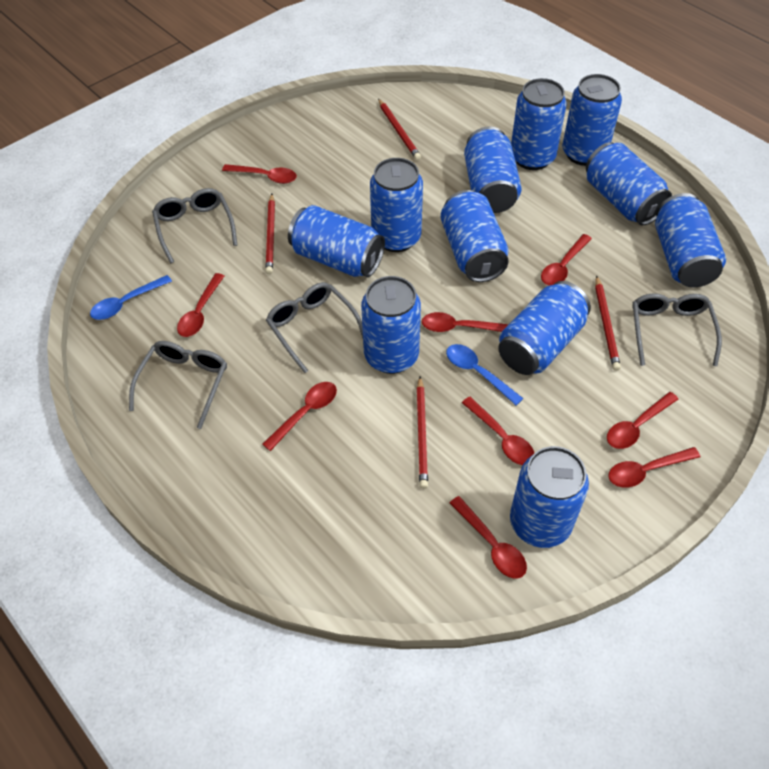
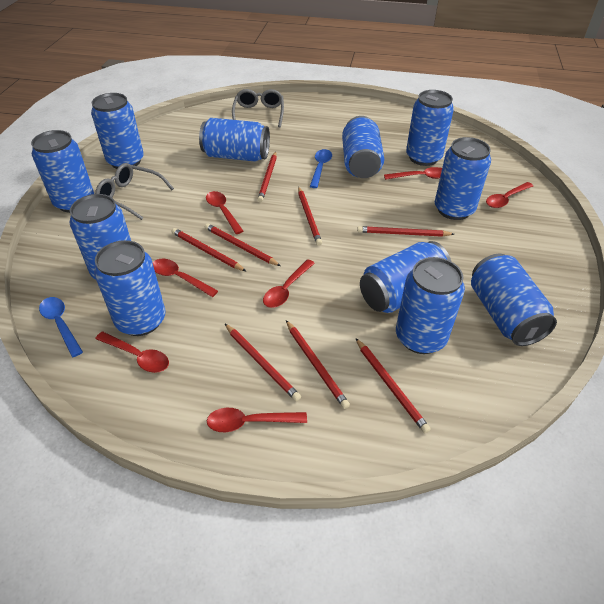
grey glasses: [129,341,227,429] [152,188,237,263] [266,282,363,373] [632,293,722,366] = 4 -> [95,163,174,220] [232,89,284,128] = 2
red pencil: [265,194,275,274] [378,99,421,160] [417,376,428,489] [595,275,621,371] = 4 -> [172,228,246,271] [205,223,281,266] [225,324,301,401] [257,152,277,202] [286,320,350,409] [298,187,322,246] [356,338,431,433] [357,226,454,237] = 8
red spoon: [177,273,224,337] [222,164,297,184] [262,382,337,451] [422,312,509,332] [450,496,527,578] [462,397,534,465] [541,234,592,286] [607,392,679,449] [608,447,700,488] = 9 -> [95,332,169,373] [153,259,218,297] [206,191,243,234] [207,408,307,432] [263,259,315,308] [384,167,442,180] [486,182,533,208] = 7

